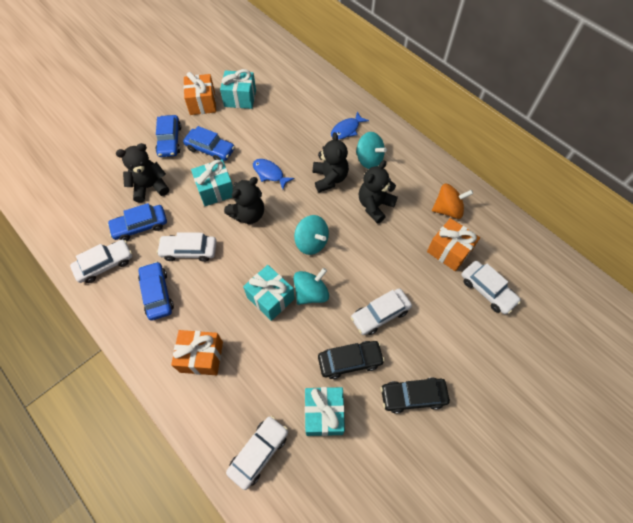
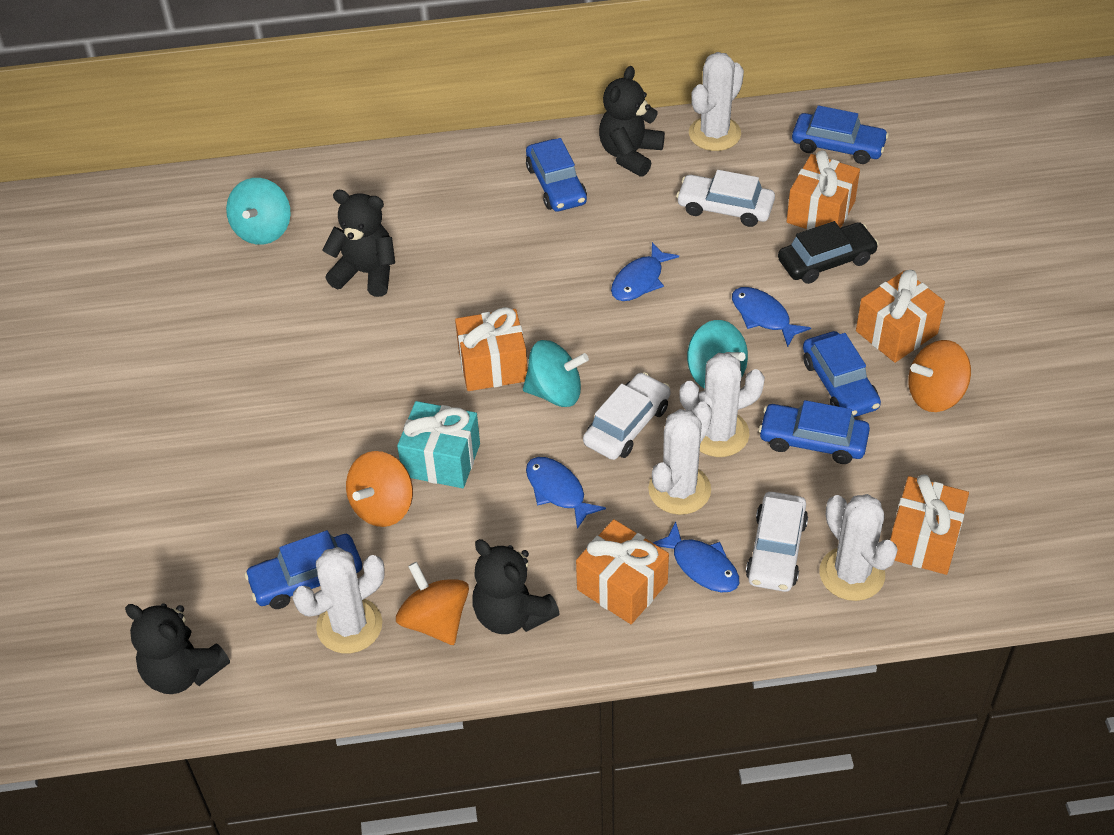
black car: [318,341,385,379] [381,377,450,414] = 2 -> [778,221,879,284] = 1
blue car: [107,203,167,241] [138,262,174,320] [155,115,181,157] [183,126,235,161] = 4 -> [244,530,362,609] [526,138,587,212] [759,400,870,464] [792,105,889,164] [803,331,881,417] = 5
blue fish: [253,159,294,189] [331,111,369,140] = 2 -> [526,457,606,529] [611,242,679,301] [653,522,739,592] [732,287,811,347] = 4
orange gift: [171,330,223,375] [183,72,216,115] [427,218,480,271] = 3 -> [455,307,528,391] [576,519,669,624] [786,150,860,230] [856,270,945,363] [890,474,969,575] = 5
orange spinning top: [432,184,473,219] = 1 -> [346,451,413,527] [396,562,469,645] [908,340,971,412] = 3
turquoise gift: [191,159,233,206] [220,69,256,109] [243,265,295,321] [305,387,345,436] = 4 -> [397,401,480,488] = 1
white cactus: none = 0 -> [293,547,385,654] [648,402,712,515] [679,353,765,457] [689,52,744,151] [819,494,898,601] = 5
white car: [70,239,132,283] [157,232,217,262] [226,416,288,490] [351,288,412,335] [462,261,521,314] = 5 -> [583,372,671,460] [676,170,775,227] [746,492,808,592] = 3

